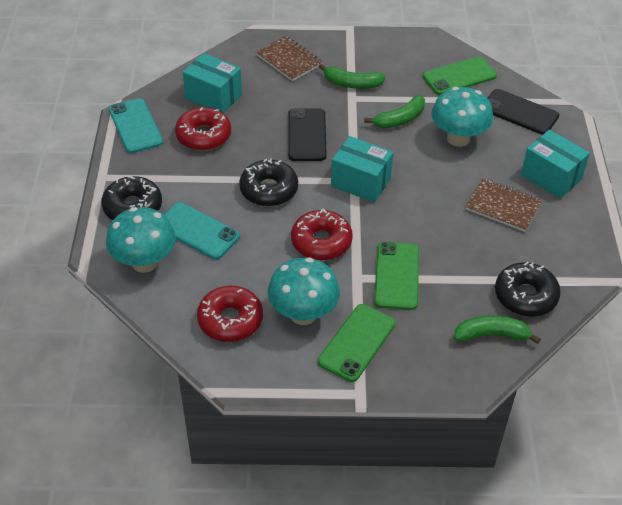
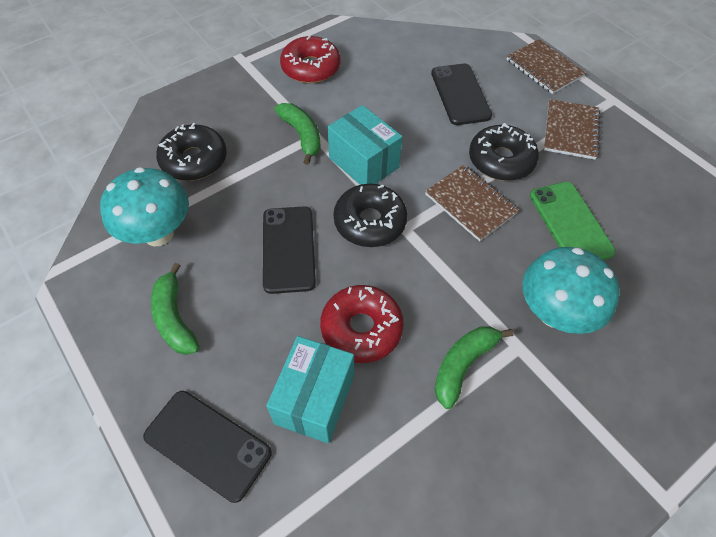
black phone: [288,108,327,161] [488,89,559,135] = 2 -> [143,391,272,503] [263,206,316,294] [431,64,492,125] = 3
brown notebook: [256,36,322,81] [465,178,542,232] = 2 -> [425,165,519,241] [506,39,586,94] [544,99,601,160] = 3
green phone: [318,304,396,382] [374,242,419,310] [423,56,497,95] = 3 -> [530,182,616,260] = 1
red donut: [175,107,231,151] [197,286,263,342] [291,208,353,260] = 3 -> [280,36,340,83] [320,285,404,363] = 2
turquoise box: [183,53,242,113] [331,136,393,203] [521,130,590,199] = 3 -> [266,336,354,444] [328,105,402,185] = 2
turquoise mushroom: [106,207,176,273] [268,257,340,325] [431,87,493,147] = 3 -> [100,167,189,246] [522,247,620,334] = 2
turquoise phone: [109,98,163,153] [164,202,240,259] = 2 -> none = 0

